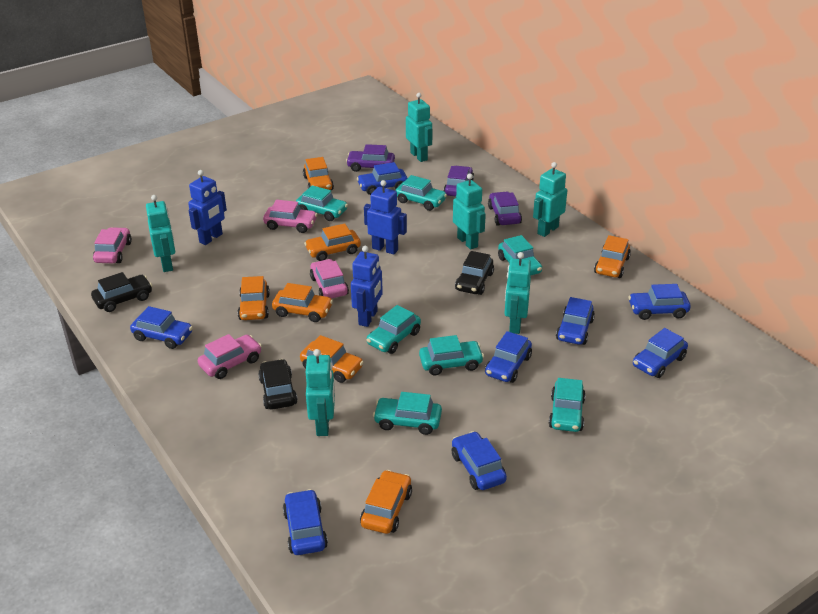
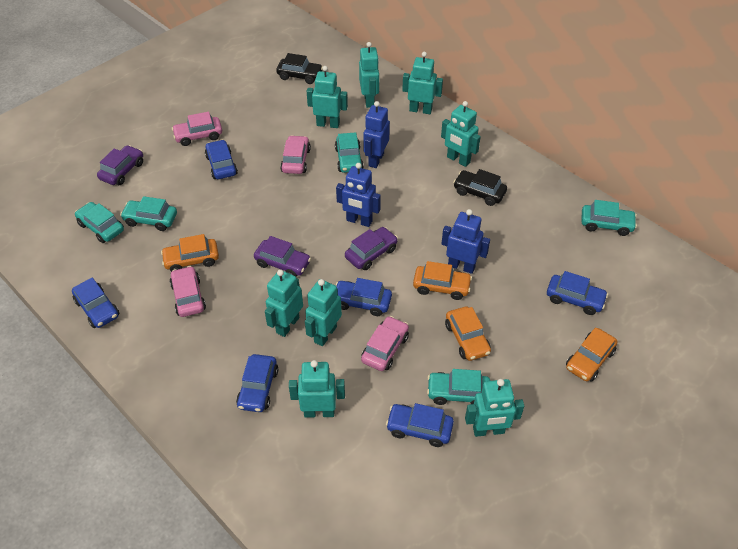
black car: [91,272,152,312] [258,359,298,409] [455,251,494,295] = 3 -> [276,53,323,84] [453,169,507,206] = 2
blue car: [130,306,193,349] [283,489,328,555] [357,162,408,195] [452,431,507,490] [485,331,532,383] [556,297,595,345] [628,284,691,320] [633,328,688,378] = 8 -> [72,277,119,328] [205,139,238,179] [236,354,278,412] [336,278,392,316] [386,403,454,447] [547,271,608,315] = 6
orange car: [238,276,270,320] [272,283,333,322] [300,335,364,383] [303,157,334,190] [304,223,361,261] [360,470,412,534] [594,235,631,278] = 7 -> [161,234,219,272] [413,261,472,300] [445,307,491,361] [566,327,618,382] = 4
turquoise car: [296,185,348,221] [366,305,421,354] [373,392,442,435] [395,175,447,211] [419,335,484,376] [498,235,542,276] [549,378,586,432] = 7 -> [75,202,124,243] [120,196,177,231] [335,132,364,173] [427,369,490,405] [581,200,637,236] = 5
turquoise robot: [146,195,175,272] [306,349,335,436] [406,93,432,162] [453,174,486,250] [505,252,531,334] [533,162,567,237] = 6 -> [265,269,303,337] [289,360,345,418] [305,279,342,346] [307,66,348,128] [359,42,379,108] [402,52,443,114] [441,101,481,167] [465,379,524,437] = 8

